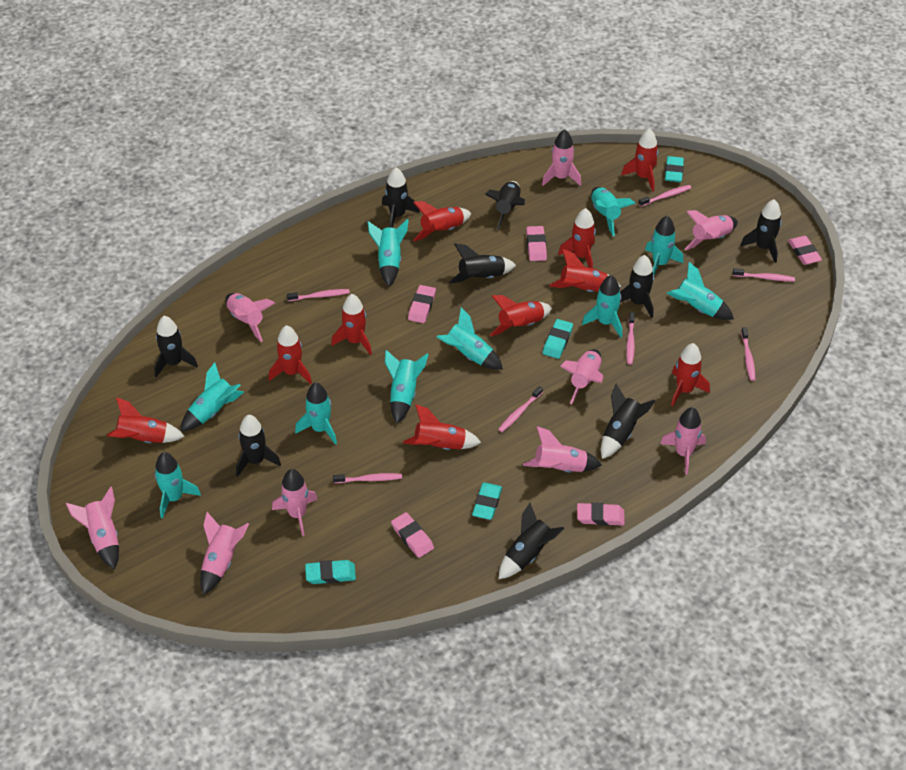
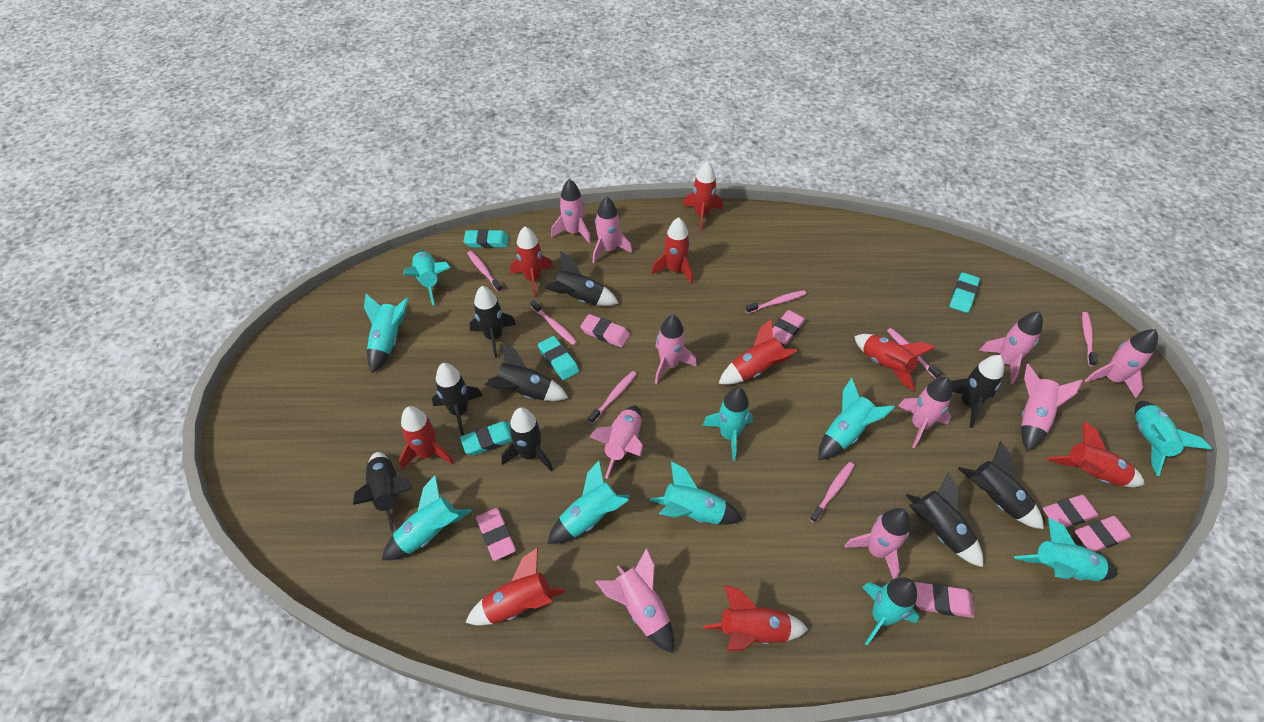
pink eraser: [391,512,434,558] [408,285,436,323] [526,226,547,261] [577,503,625,526] [788,236,822,265] = 5 -> [476,508,516,561] [580,314,630,348] [772,310,806,345] [914,582,975,618] [1043,495,1099,528] [1075,516,1132,552] = 6
pink rocket: [66,487,119,570] [200,512,249,595] [225,293,275,342] [272,469,318,536] [523,426,602,473] [542,129,581,186] [560,349,603,404] [660,407,706,474] [684,210,738,251] = 9 -> [551,179,591,244] [589,405,643,479] [593,197,632,264] [595,548,674,653] [655,315,697,384] [844,508,910,579] [898,377,952,448] [979,311,1043,384] [1021,364,1083,452] [1085,329,1158,398] = 10
red rocket: [107,397,185,443] [269,325,312,384] [331,294,372,355] [403,404,481,450] [413,201,472,241] [490,295,552,336] [549,249,621,292] [558,208,596,268] [621,129,658,192] [671,343,710,406] = 10 -> [399,406,454,469] [465,547,566,625] [510,226,553,297] [651,217,693,284] [683,161,723,231] [704,585,809,651] [718,319,797,385] [854,334,936,391] [1047,421,1145,487] = 9

